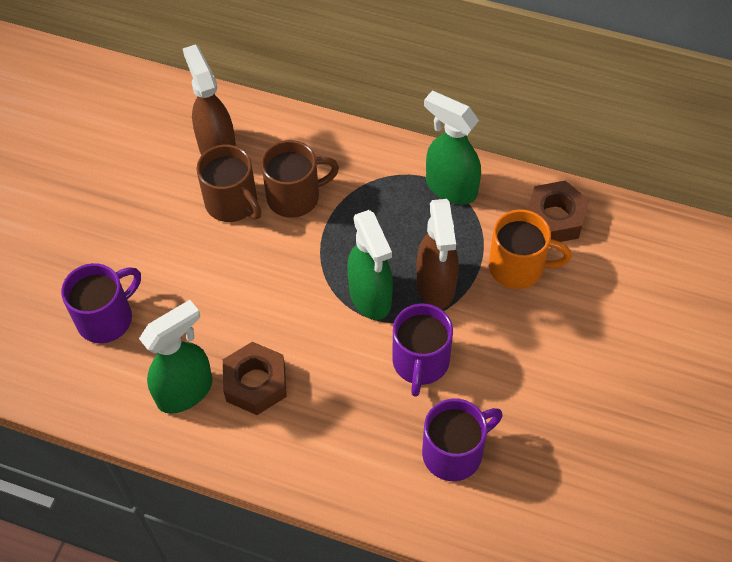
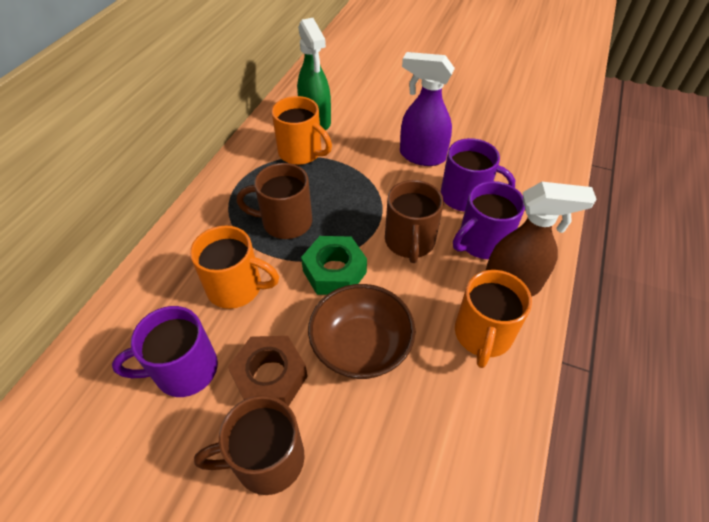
brown bowl: none = 0 -> [308,284,415,379] = 1
brown mug: [196,145,262,222] [261,140,339,218] = 2 -> [194,395,305,495] [237,163,312,239] [385,180,444,263] = 3
brown nut: [223,342,287,415] [527,180,589,242] = 2 -> [228,336,308,406] = 1
brown spray bottle: [183,44,236,155] [417,199,459,309] = 2 -> [486,182,596,297] = 1
green nut: none = 0 -> [301,236,367,295] = 1
green spray bottle: [139,300,213,414] [347,210,393,320] [424,91,481,204] = 3 -> [297,18,331,130] = 1
orange mug: [489,209,572,289] = 1 -> [190,226,279,309] [272,96,332,165] [455,270,532,368] = 3
purple spray bottle: none = 0 -> [400,52,455,166] = 1

